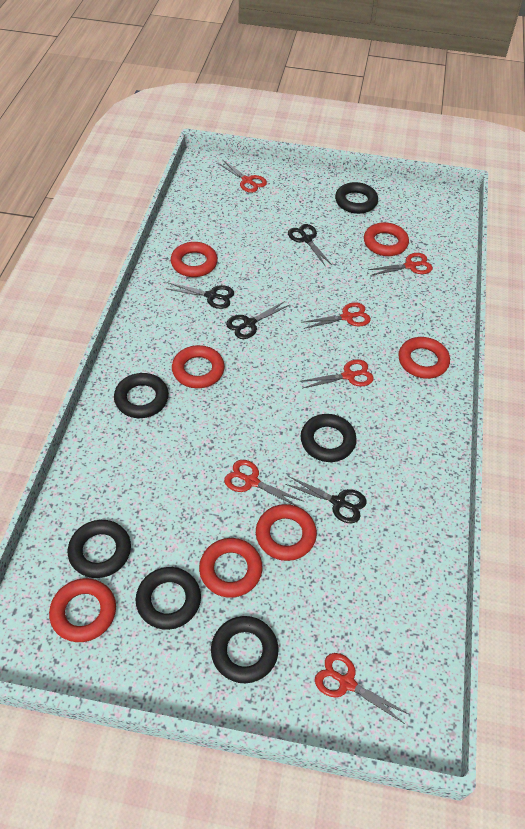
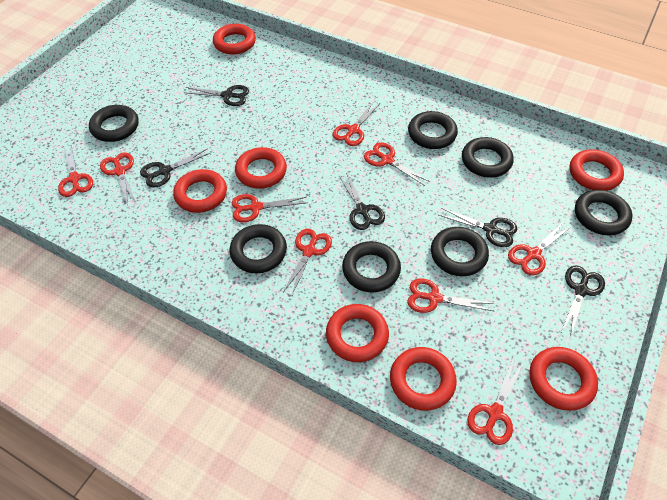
black ring: [68,520,131,578] [114,373,169,418] [136,567,201,630] [211,616,279,683] [300,414,357,462] [335,182,378,214] = 6 -> [89,105,138,142] [229,224,287,273] [342,241,401,293] [408,111,458,149] [431,227,489,276] [462,137,514,178] [575,190,632,235] = 7
black scissors: [168,283,234,309] [226,301,289,339] [285,476,367,523] [288,224,332,267] = 4 -> [140,148,210,188] [184,85,249,106] [339,172,385,230] [439,208,517,247] [561,265,605,338] = 5
red scissors: [218,160,267,193] [224,460,303,507] [301,302,371,329] [302,359,374,388] [315,653,408,724] [368,253,433,276] = 6 -> [58,145,93,197] [100,152,137,205] [232,194,306,222] [283,229,332,295] [332,101,379,146] [364,142,430,186] [407,278,493,313] [468,360,523,445] [508,223,571,275] = 9

